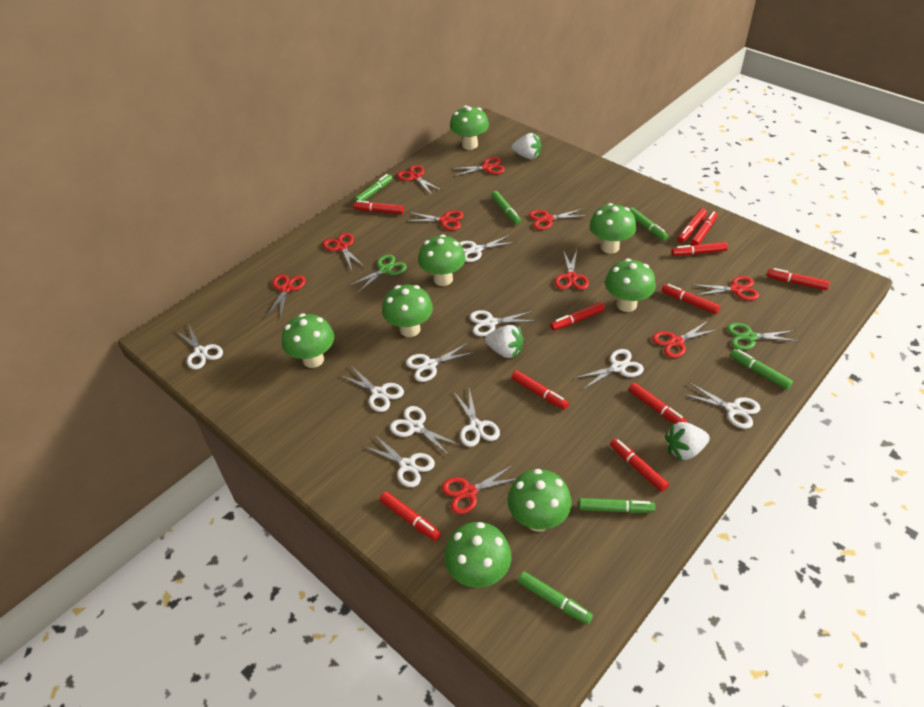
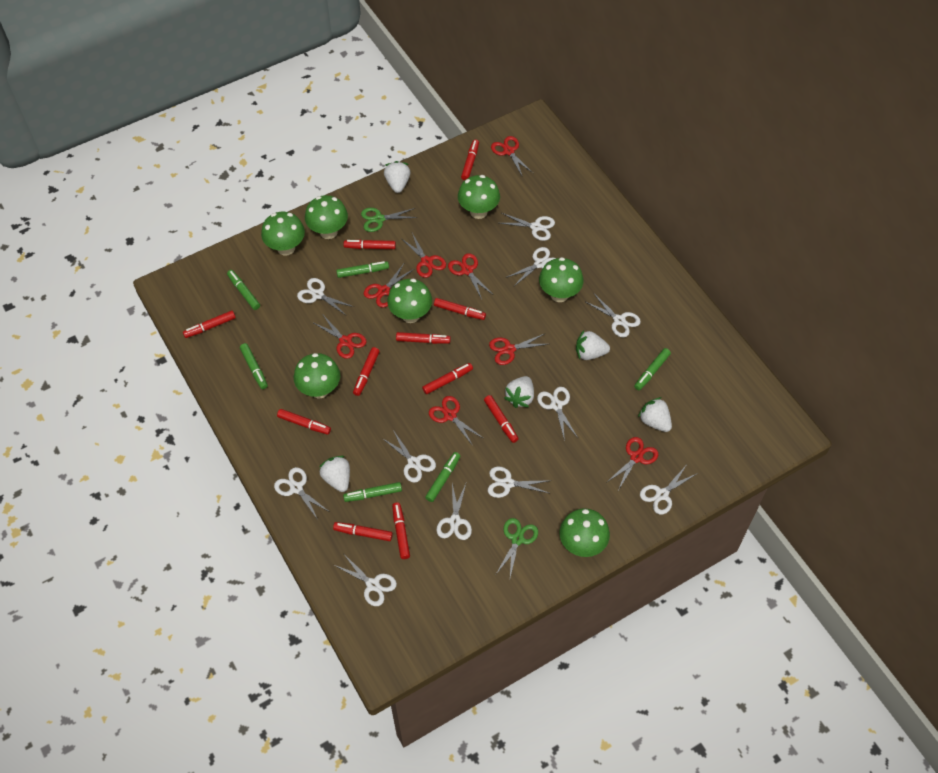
green mushroom: [282,314,334,368] [382,284,433,337] [418,234,466,286] [444,522,511,588] [450,106,489,150] [508,469,572,532] [589,203,636,254] [605,259,656,312] = 8 -> [261,212,305,255] [294,353,340,399] [305,195,348,239] [387,279,432,323] [458,175,500,219] [539,257,583,302] [559,508,610,557] = 7
red scissors: [266,274,306,318] [323,233,365,270] [397,165,442,195] [409,210,464,230] [442,465,517,514] [451,157,505,176] [529,209,585,230] [555,250,589,290] [652,321,719,358] [691,276,759,300] = 10 -> [314,315,366,359] [364,262,414,308] [402,233,446,278] [429,396,483,446] [448,253,492,299] [489,333,548,365] [491,136,533,176] [607,437,658,489] = 8
white scissors: [176,325,223,370] [339,366,404,412] [363,434,435,487] [390,406,460,456] [406,343,475,382] [454,388,500,447] [459,235,516,262] [470,310,534,336] [575,349,644,389] [683,383,760,429] = 10 -> [274,467,330,520] [297,278,354,316] [334,553,397,606] [382,430,436,483] [436,483,472,540] [488,467,552,498] [500,213,555,241] [505,247,557,287] [537,387,578,441] [586,294,641,337] [640,466,698,515] = 11
white strawberry: [485,325,524,358] [512,133,541,159] [665,422,710,461] = 3 -> [319,456,350,492] [384,161,411,193] [504,376,534,408] [576,330,610,360] [638,397,672,432] = 5

